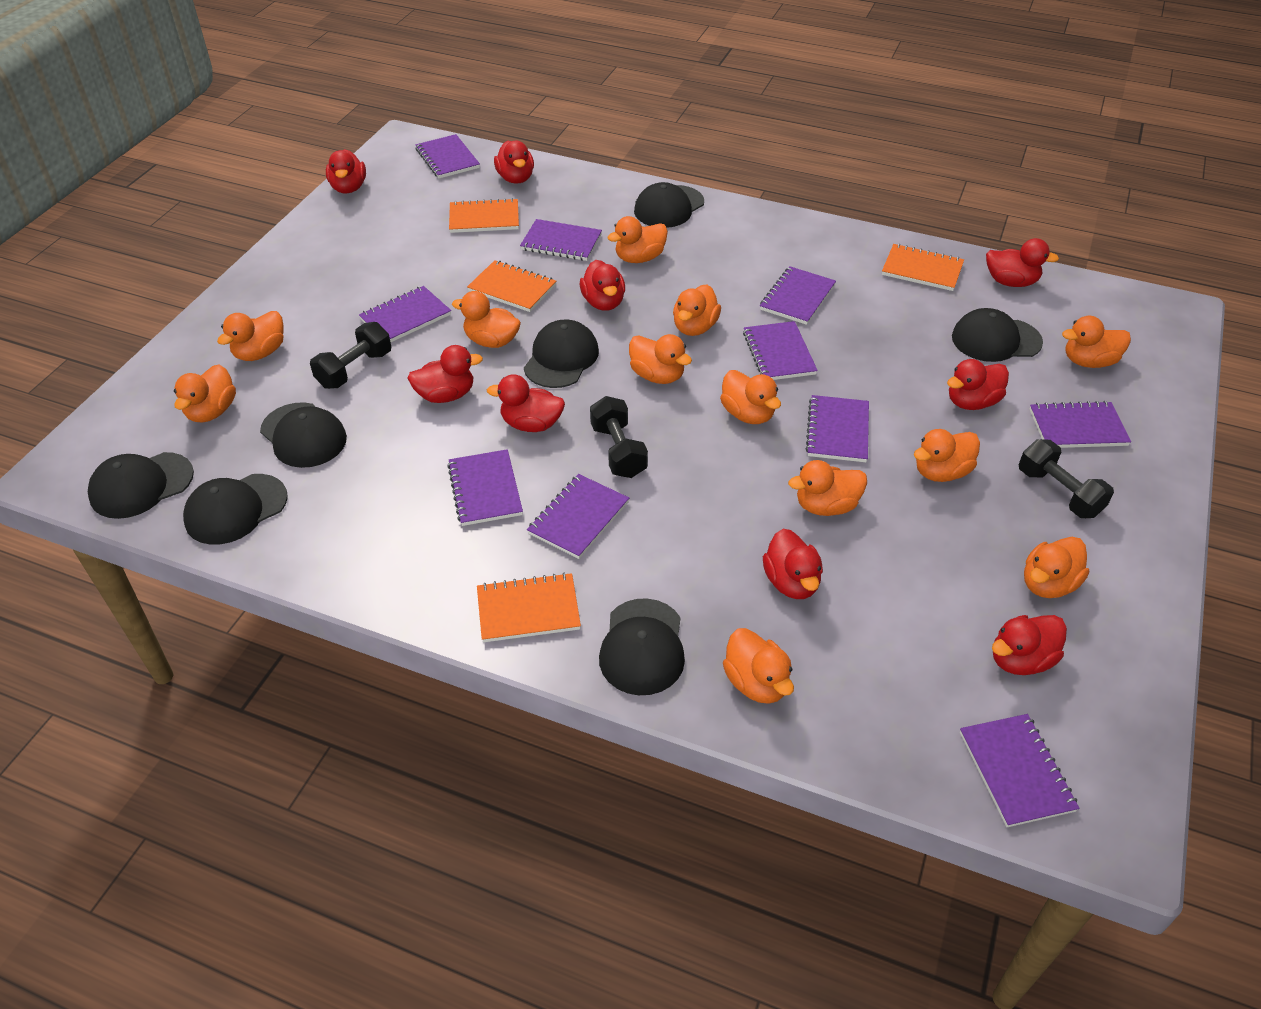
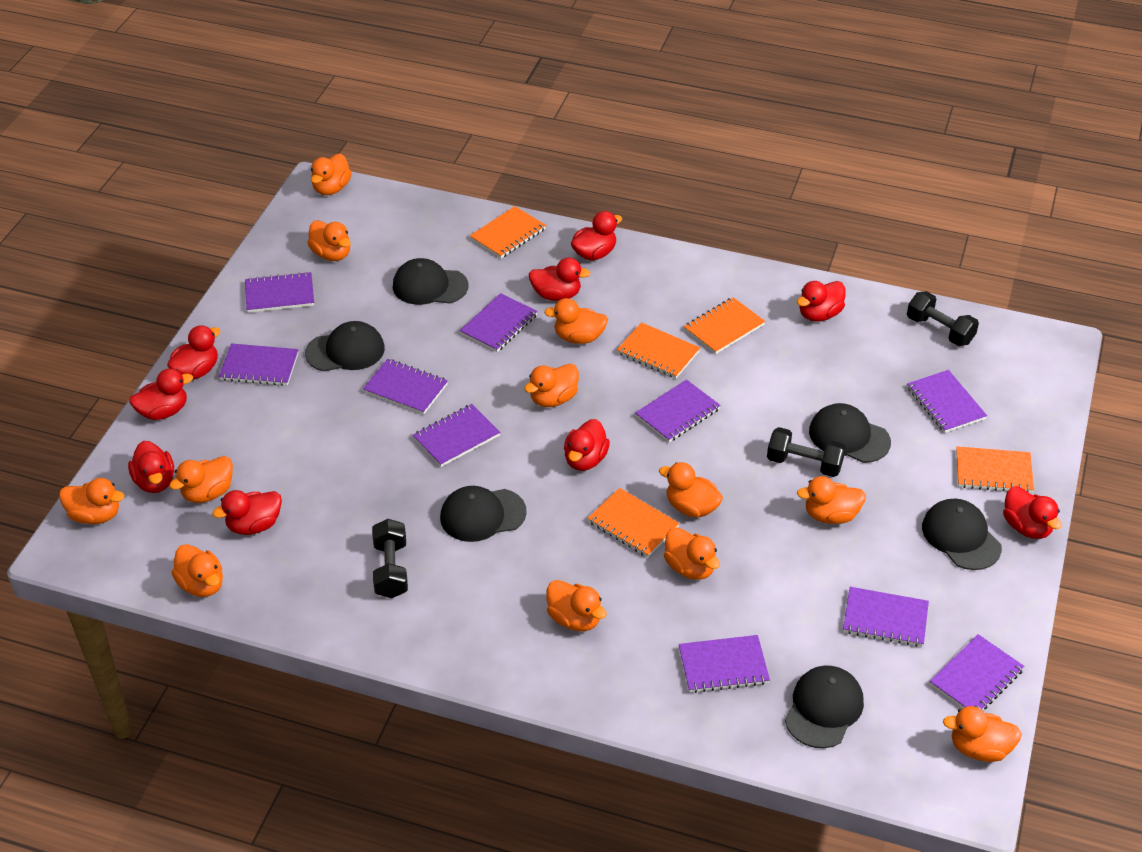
black cap: [88,452,194,519] [183,474,288,545] [260,402,347,468] [524,320,599,388] [599,598,685,695] [634,182,704,228] [952,308,1043,362] = 7 -> [305,321,385,371] [393,258,469,305] [440,486,527,542] [785,665,864,748] [809,403,891,463] [922,499,1002,570] = 6
orange notebook: [449,198,519,233] [467,260,556,312] [477,573,581,642] [882,244,964,291] = 4 -> [470,206,546,258] [588,488,679,557] [617,322,700,378] [684,297,765,354] [956,446,1034,493] = 5

